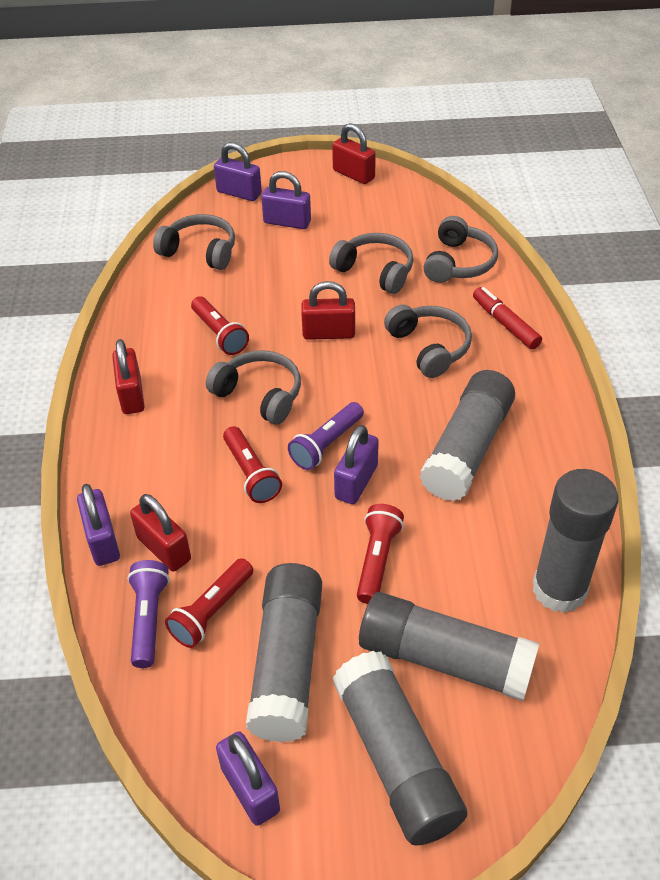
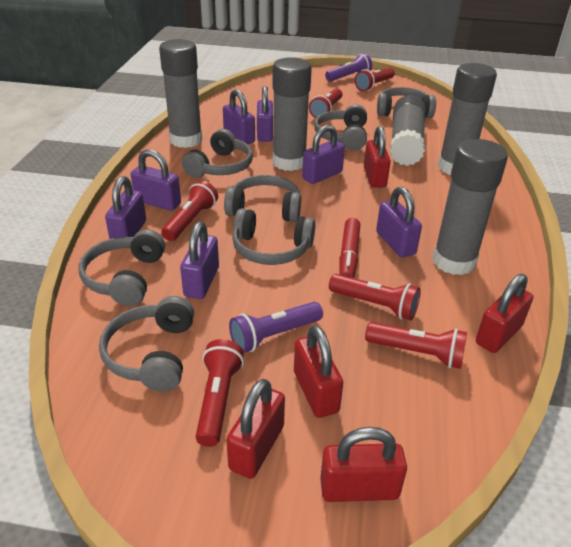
grey headphones: [153,214,235,270] [206,350,301,425] [329,233,413,294] [384,304,472,378] [424,216,498,283] = 5 -> [79,229,165,306] [99,296,194,392] [182,129,253,178] [224,175,301,222] [232,208,315,265] [314,104,367,151] [377,87,436,118] = 7
purple padlock: [77,484,120,566] [214,142,262,201] [216,731,280,826] [261,171,311,229] [334,425,379,504] = 5 -> [105,176,146,239] [131,149,181,211] [180,222,219,299] [223,89,255,144] [257,86,273,142] [302,125,345,184] [376,187,422,257] = 7
red flashlight: [165,558,253,648] [191,296,249,355] [223,426,282,503] [357,504,404,604] = 4 -> [161,181,218,241] [196,339,244,447] [309,88,342,118] [329,274,421,320] [355,67,395,91] [365,322,467,369] = 6
red padlock: [112,339,145,414] [130,494,191,572] [301,281,355,340] [332,123,376,184] = 4 -> [226,379,285,479] [294,325,343,418] [320,427,407,502] [364,126,391,188] [476,274,533,353] = 5

